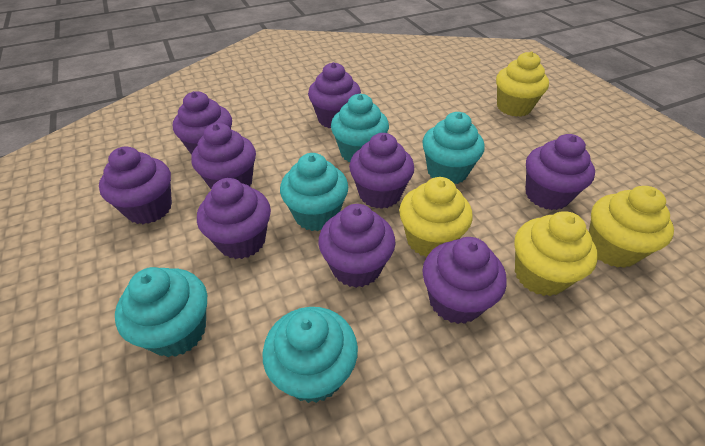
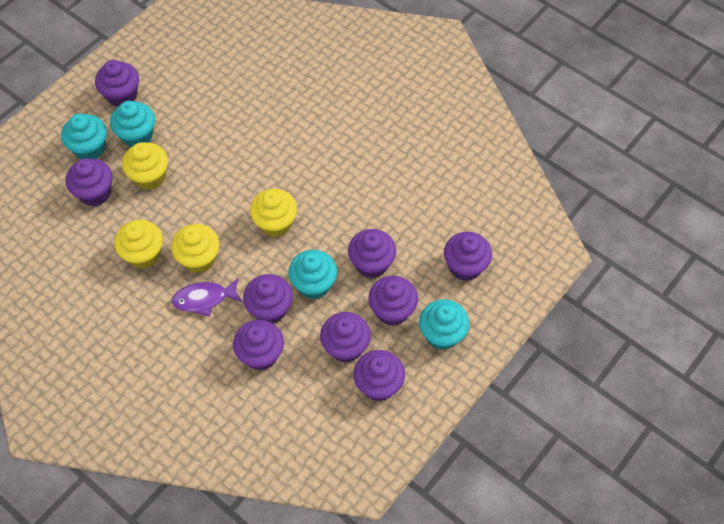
purple fish: none = 0 -> [172,278,242,317] = 1
turquoise cupcake: [115,267,207,357] [262,307,358,403] [280,153,348,231] [331,94,389,162] [422,112,485,184] = 5 -> [61,114,107,159] [110,101,155,148] [288,250,337,299] [419,299,470,350] = 4

